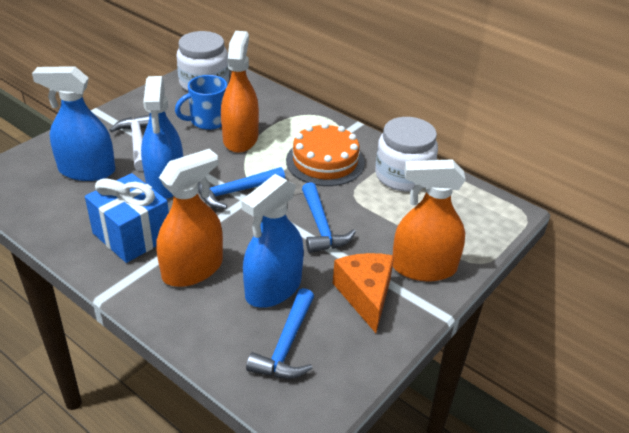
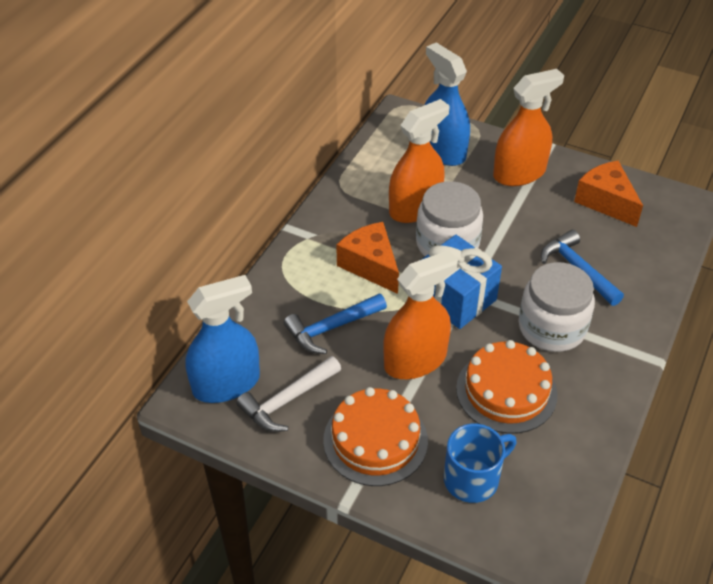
blue hammer: [198,167,285,209] [246,288,314,379] [302,182,356,253] = 3 -> [284,293,387,354] [541,230,624,306] = 2
blue spray bottle: [32,66,115,181] [141,76,183,199] [241,174,304,308] = 3 -> [185,275,260,403] [425,43,470,166] = 2
orange cake: [286,123,365,186] = 1 -> [323,387,428,486] [456,340,557,434] = 2
orange cheese: [333,253,394,333] = 1 -> [336,222,399,294] [574,161,643,227] = 2

